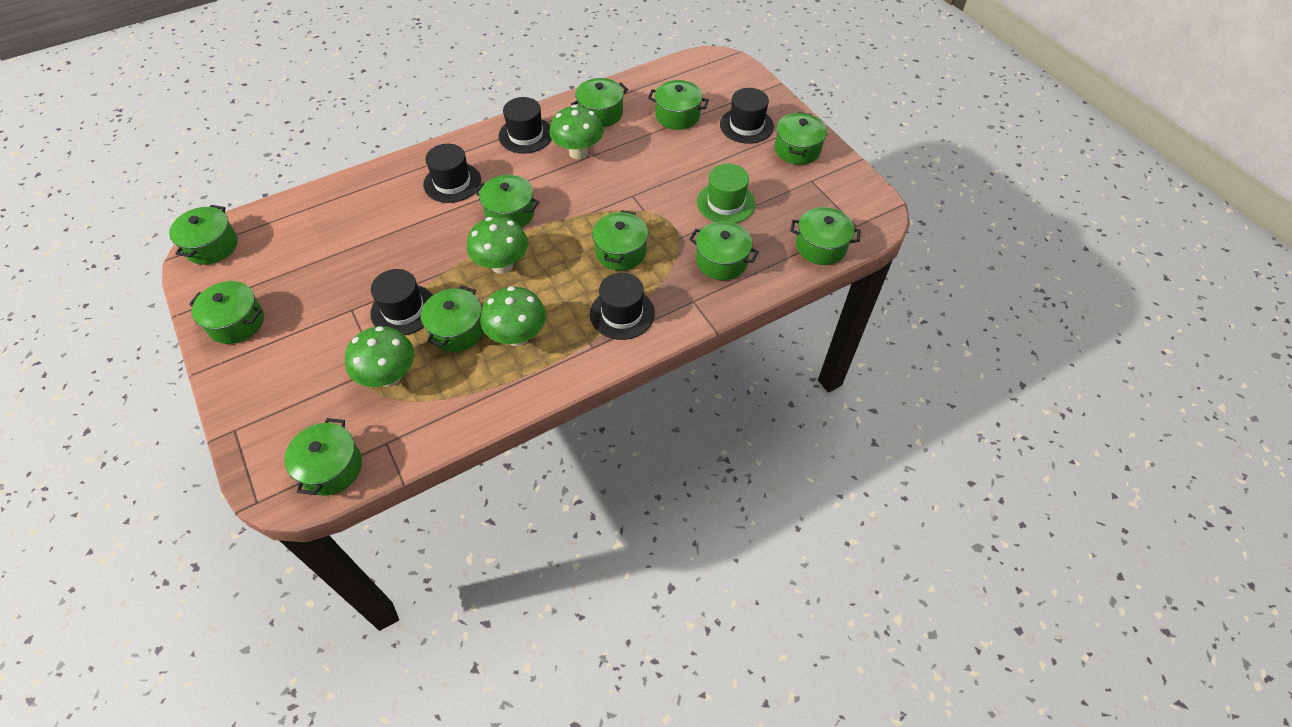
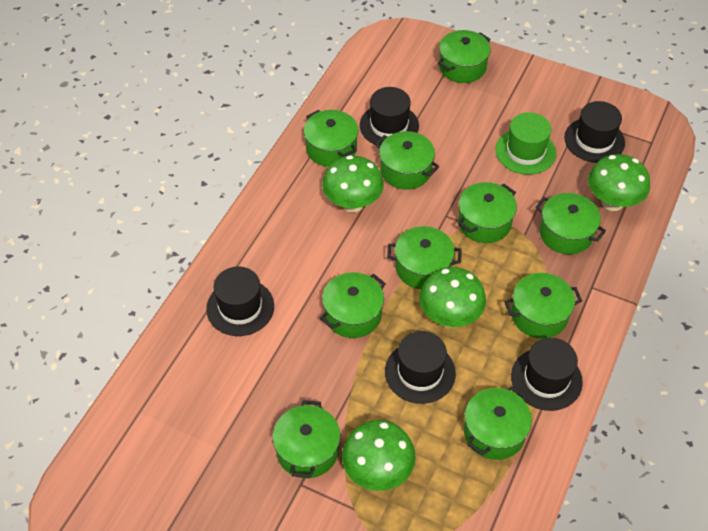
green pot: [169,205,238,265] [189,281,264,344] [284,418,362,496] [421,286,484,352] [474,175,539,228] [571,78,628,127] [592,210,648,271] [648,80,709,130] [689,221,759,280] [775,112,827,165] [791,207,861,265] = 11 -> [273,400,340,478] [304,110,358,167] [320,272,386,338] [375,131,439,190] [387,226,462,289] [438,30,491,83] [458,182,517,243] [464,386,532,460] [504,273,582,339] [536,193,606,254] = 10

